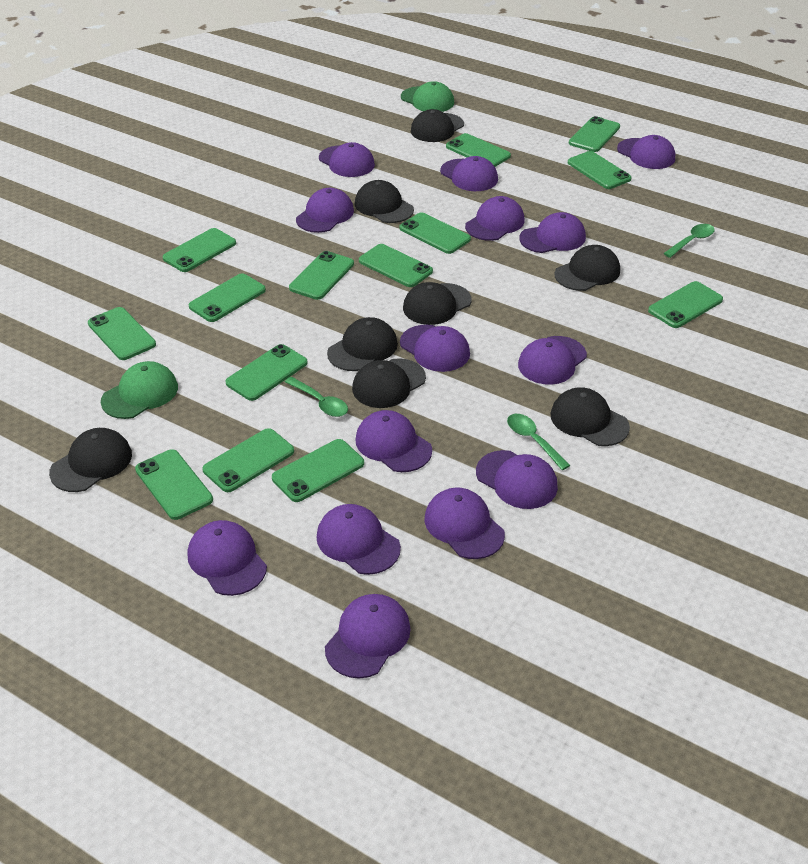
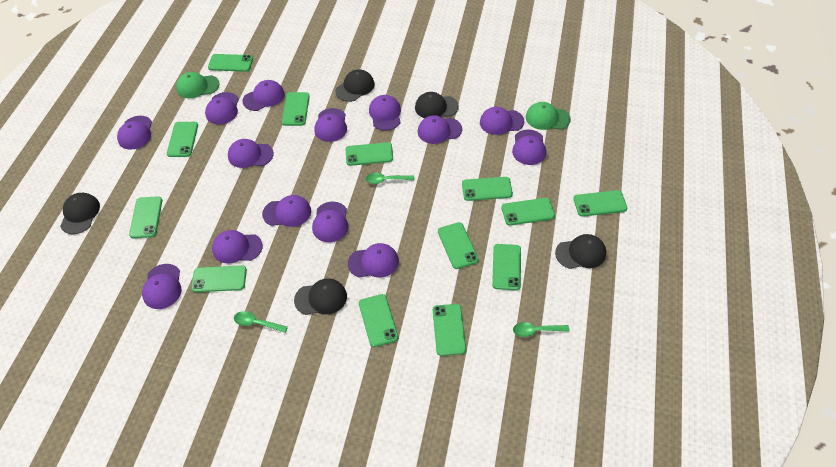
black cap: [49,428,132,492] [327,317,398,371] [352,358,426,408] [355,180,414,223] [403,282,472,325] [411,109,464,142] [550,387,630,446] [555,245,620,291] = 8 -> [60,193,100,234] [294,278,347,315] [335,69,375,102] [415,92,459,118] [555,234,606,269] = 5
green phone: [88,307,156,360] [135,449,213,520] [163,228,236,272] [188,273,266,322] [202,428,294,492] [226,344,308,401] [272,439,364,502] [289,251,354,300] [359,244,433,287] [400,212,471,254] [446,133,511,167] [568,151,632,189] [569,116,620,152] [648,281,723,328] = 14 -> [129,196,162,238] [167,122,198,157] [191,265,247,292] [208,54,253,72] [282,92,310,126] [345,142,393,166] [359,294,398,347] [433,304,466,356] [438,222,479,269] [462,177,513,201] [492,244,521,290] [501,198,555,226] [573,190,627,217] = 13

